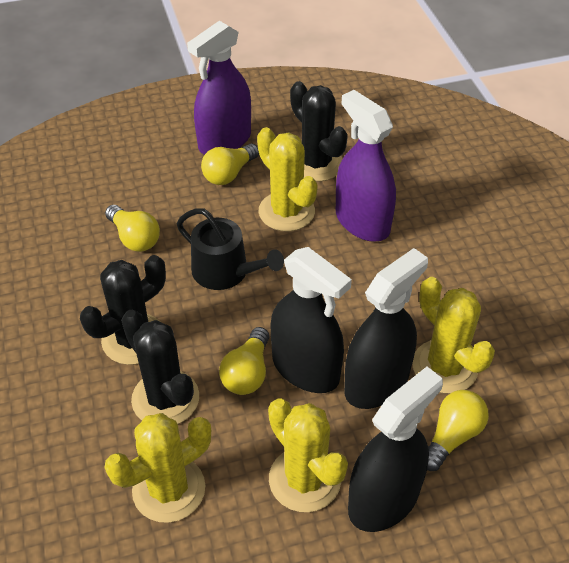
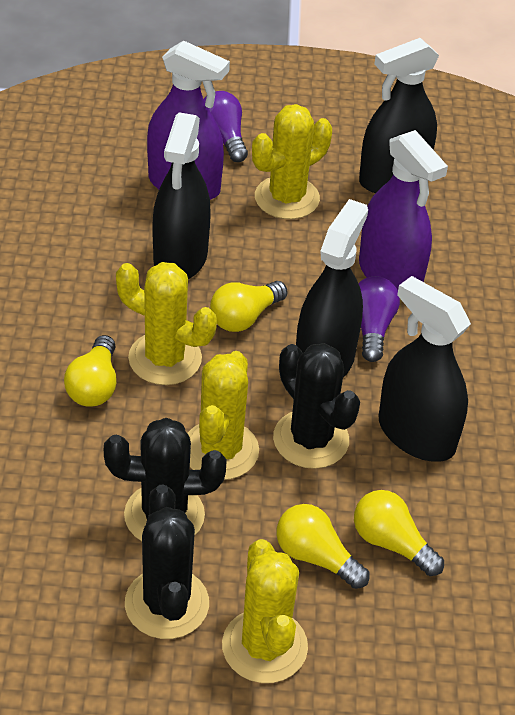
black spray bottle: [270,247,352,393] [344,248,428,409] [348,367,443,532] = 3 -> [153,112,211,279] [296,199,368,377] [359,38,439,193] [379,276,471,462] = 4
black watering can: [177,208,284,290] = 1 -> none = 0
purple light bulb: none = 0 -> [204,91,248,162] [358,276,400,362] = 2

